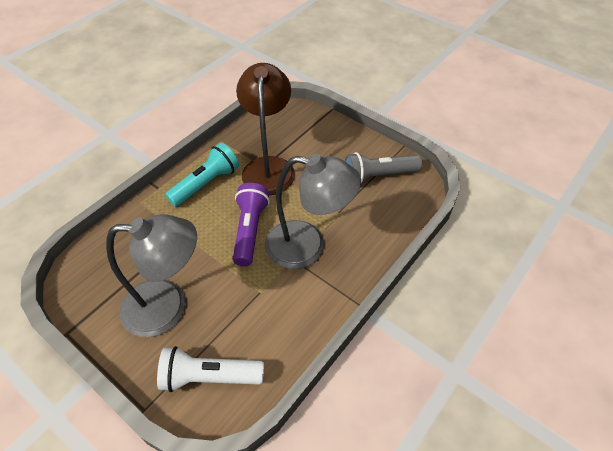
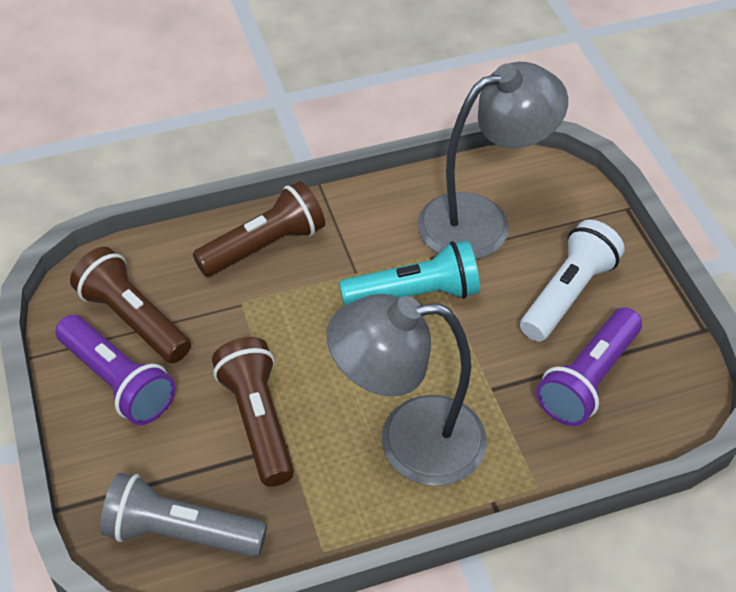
brown flashlight: none = 0 -> [70,247,191,363] [193,181,325,277] [212,337,294,487] = 3
brown lamp: [236,63,295,195] = 1 -> none = 0
purple flashlight: [233,183,270,266] = 1 -> [56,315,176,425] [536,307,642,426] = 2

